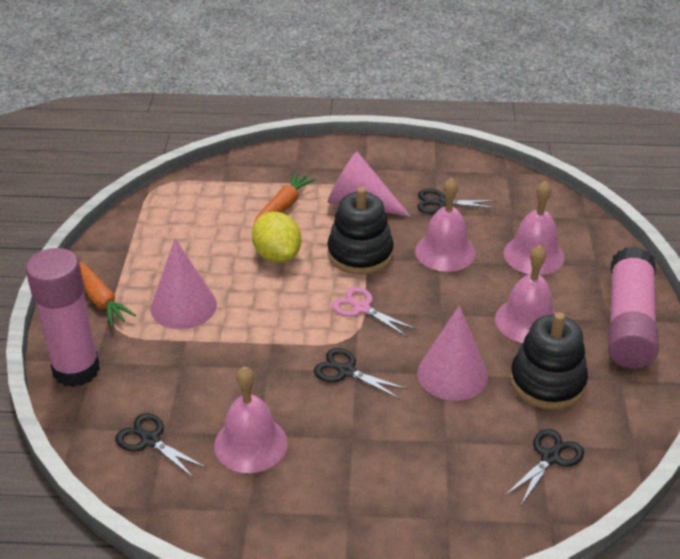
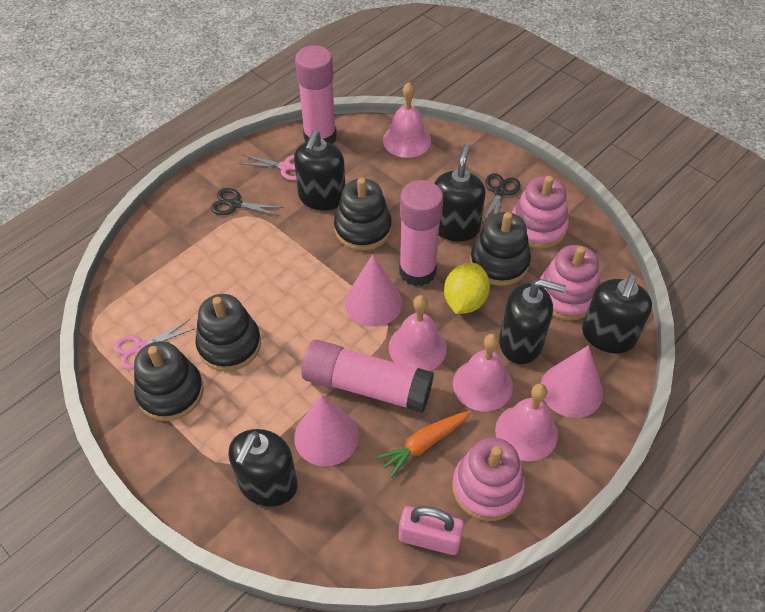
black scissors: [115,413,206,478] [314,348,407,399] [417,189,496,214] [506,429,584,505] = 4 -> [211,188,283,216] [483,173,520,222] = 2
black soap dispenser: none = 0 -> [228,429,298,507] [294,130,345,210] [435,144,485,241] [499,279,566,364] [582,274,652,354] = 5
black stacking toy: [327,187,394,275] [510,312,588,410] = 2 -> [134,341,204,421] [196,294,261,372] [334,178,392,251] [470,212,531,286] = 4
orange carrot: [79,262,136,327] [253,172,317,226] = 2 -> [376,411,471,478] = 1
pink glue stick: [26,248,100,387] [608,246,659,369] = 2 -> [295,45,337,144] [301,339,434,413] [399,180,443,286] = 3
pink padlock: none = 0 -> [399,506,464,555] = 1
pink scissors: [332,287,416,337] = 1 -> [113,319,194,370] [239,155,296,180] = 2
pink stacking toy: none = 0 -> [452,437,525,521] [512,176,569,249] [540,245,600,320] = 3

